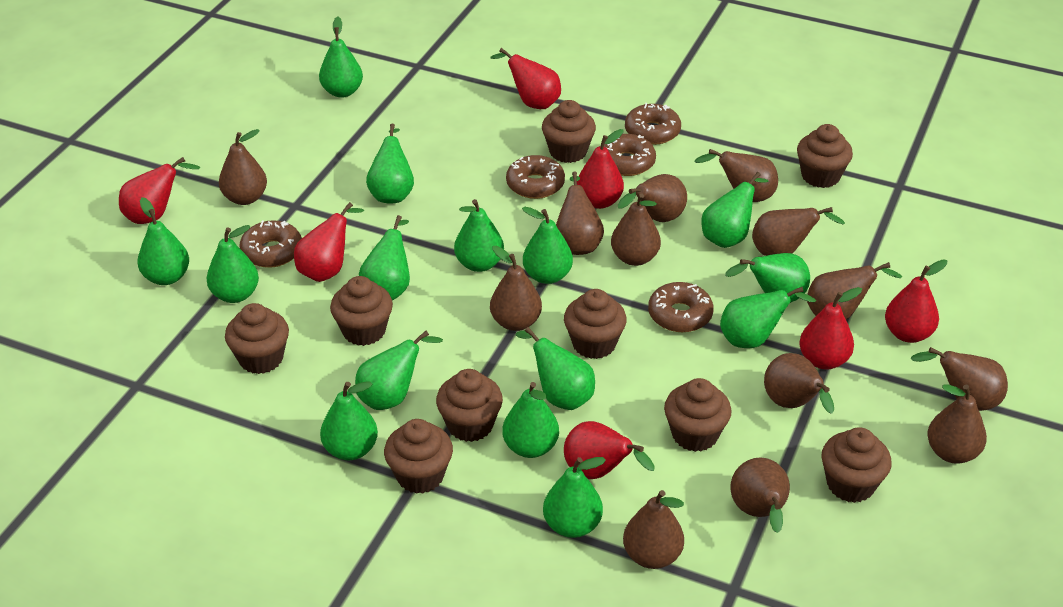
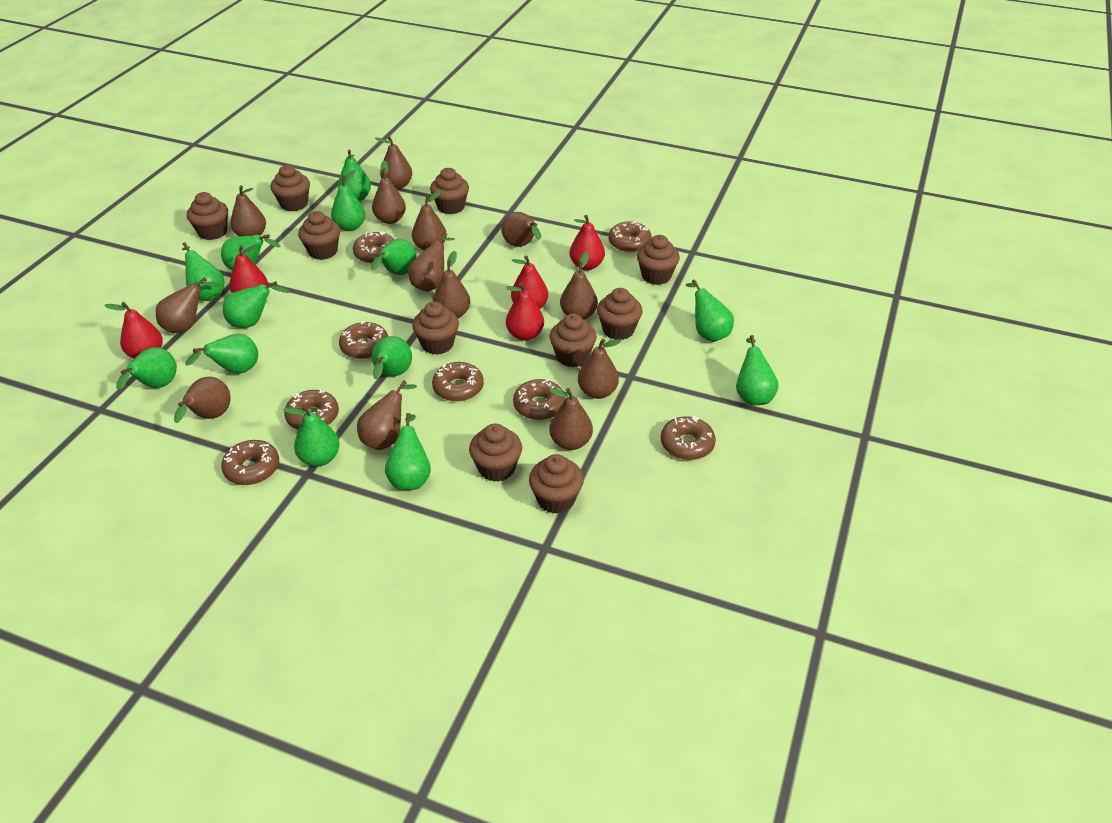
brown cupcake: [225,303,289,374] [330,276,393,346] [384,419,453,494] [436,369,503,442] [542,100,596,163] [564,289,627,359] [664,378,732,452] [797,124,853,188] [821,427,892,503] = 9 -> [187,192,228,240] [271,165,310,211] [298,211,340,260] [412,301,459,355] [430,168,469,214] [469,424,522,482] [529,454,584,514] [550,314,597,367] [597,288,643,340] [637,235,680,285] = 10
brown donut: [239,220,302,268] [506,155,565,199] [604,134,656,176] [625,103,681,145] [648,282,714,332] = 5 -> [221,440,279,485] [284,389,339,430] [339,321,388,359] [353,231,394,263] [432,362,484,402] [513,379,566,420] [608,221,652,252] [661,416,716,460] = 8
green pear: [138,197,189,285] [207,225,259,303] [319,16,363,98] [320,382,378,460] [355,331,443,410] [359,215,410,301] [366,124,414,203] [454,199,504,272] [502,382,559,458] [516,327,595,410] [522,207,573,284] [543,457,606,538] [702,172,768,248] [720,287,816,348] [725,253,810,303] = 15 -> [116,347,177,390] [182,242,224,301] [185,334,258,374] [221,234,281,270] [223,281,290,328] [283,405,340,467] [331,170,365,231] [338,149,371,201] [371,239,417,275] [372,336,412,379] [385,413,431,490] [686,279,734,342] [736,335,779,405] = 13
red pear: [119,157,200,224] [294,202,364,282] [491,48,561,109] [564,421,655,479] [577,129,624,209] [799,287,862,370] [885,259,947,343] = 7 -> [104,302,163,359] [229,245,268,293] [506,283,544,341] [511,255,548,309] [570,215,605,270] = 5

